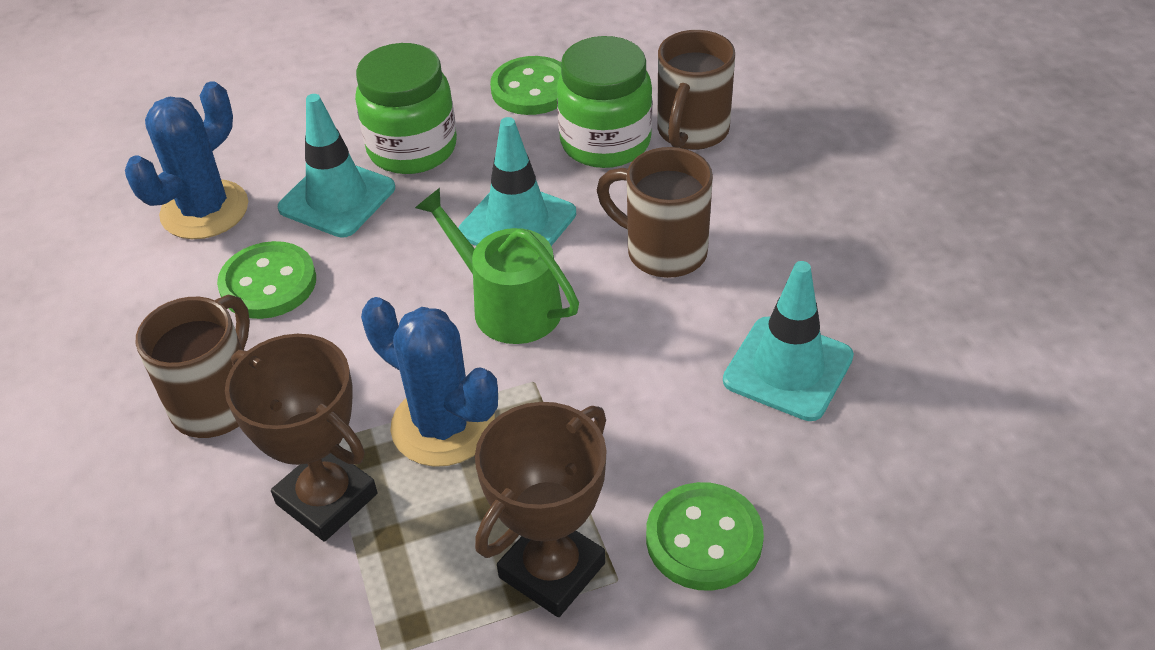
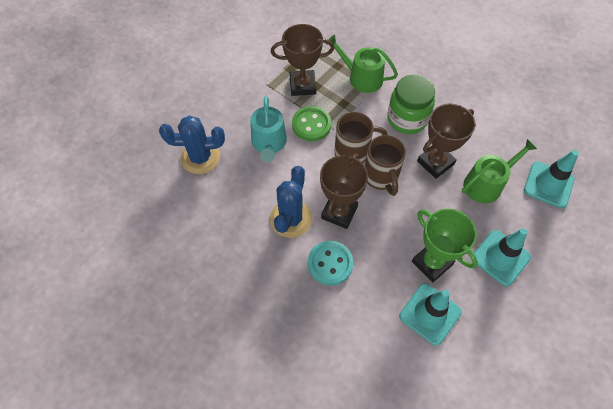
brown mug: [136,295,250,438] [597,147,713,278] [657,30,735,150] = 3 -> [335,112,387,163] [365,135,406,196] = 2
brown trophy: [225,334,377,541] [475,402,606,617] = 2 -> [271,24,334,96] [320,153,368,229] [417,103,476,179] = 3
green button: [217,241,316,319] [490,56,561,115] [646,482,764,591] = 3 -> [292,106,331,141] = 1
green jar: [355,43,457,174] [557,36,652,168] = 2 -> [387,75,435,134] = 1
green trophy: none = 0 -> [412,209,478,282] = 1
green watering can: [415,188,579,344] = 1 -> [326,35,398,93] [462,139,537,203] = 2
turquoise button: none = 0 -> [308,241,353,285] = 1
turquoise watering can: none = 0 -> [250,96,287,162] = 1

